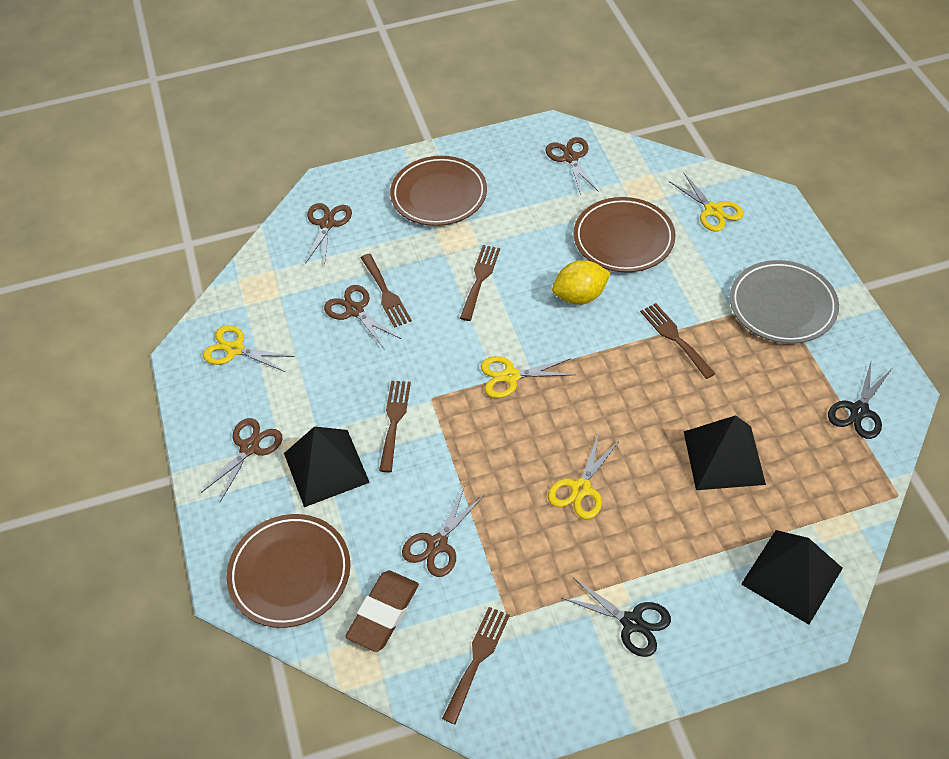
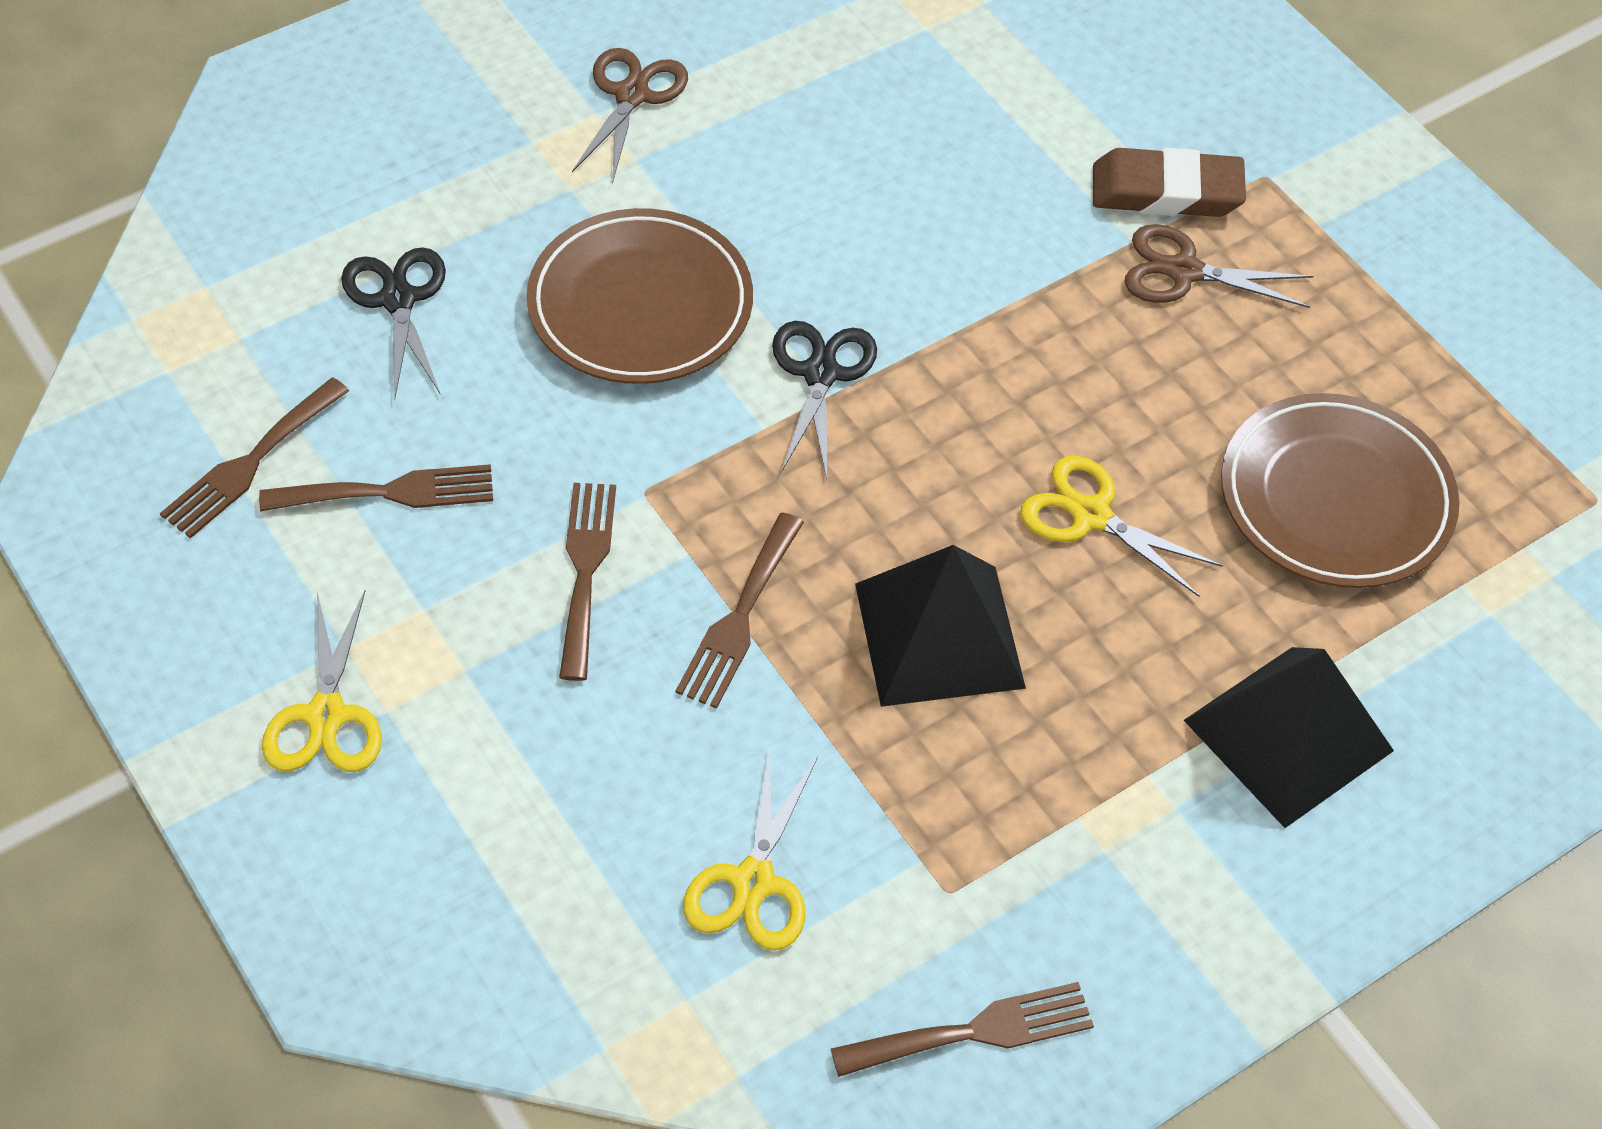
black pyramid: [284,426,370,507] [684,415,766,490] [741,530,843,625] = 3 -> [855,545,1026,707] [1184,647,1394,828] = 2
brown plate: [227,514,350,628] [390,156,487,226] [574,197,675,272] = 3 -> [526,208,753,384] [1221,393,1460,588] = 2
brown scissors: [201,418,283,503] [305,203,352,266] [324,285,401,350] [402,487,484,577] [546,137,599,195] = 5 -> [572,48,688,184] [1124,224,1314,308] = 2
grey plate: [730,260,839,344] = 1 -> none = 0
yellow lemon: [552,260,611,305] = 1 -> none = 0
yellow scissors: [203,325,295,372] [481,356,575,398] [548,433,620,519] [669,173,744,232] = 4 -> [262,590,382,772] [683,750,818,951] [1020,456,1223,597] = 3

